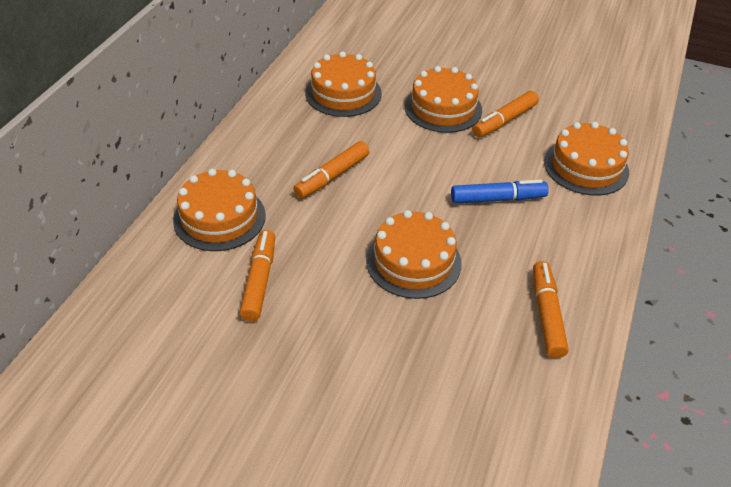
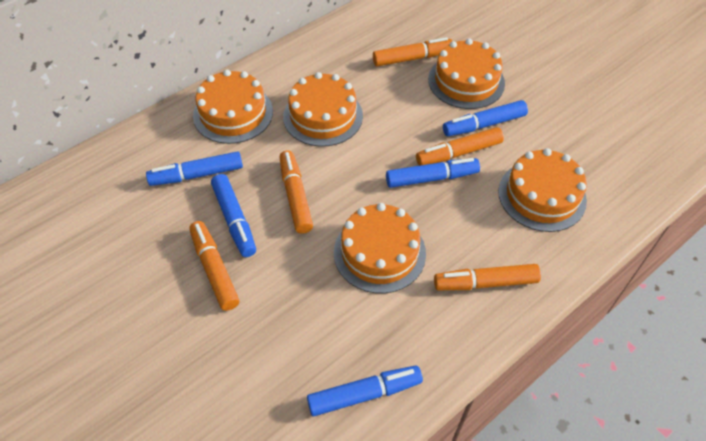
blue marker: [451,180,549,204] = 1 -> [146,151,243,186] [211,174,256,257] [307,365,423,416] [386,158,480,188] [443,100,528,136] = 5
orange marker: [240,230,275,321] [293,141,370,199] [472,91,539,138] [533,261,569,358] = 4 -> [189,221,239,311] [279,150,313,234] [373,37,452,67] [416,127,504,166] [434,264,541,290] = 5

